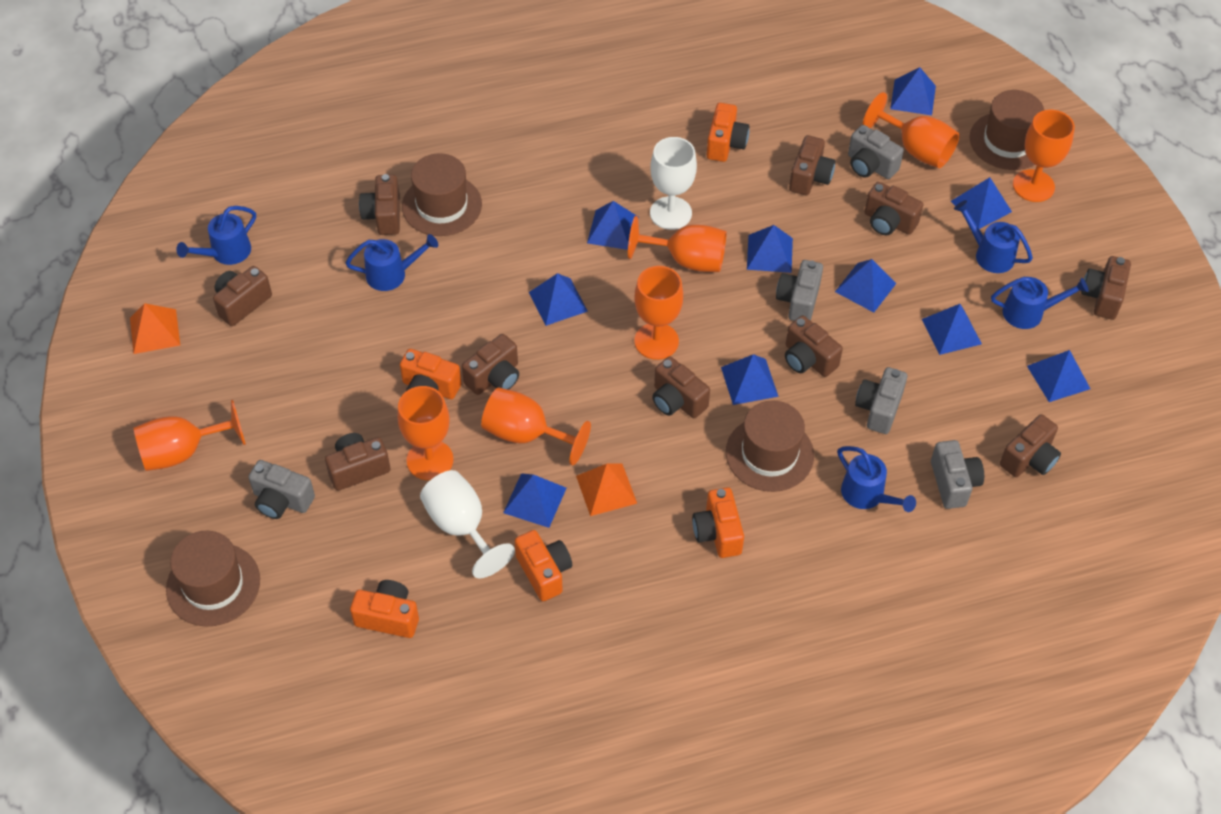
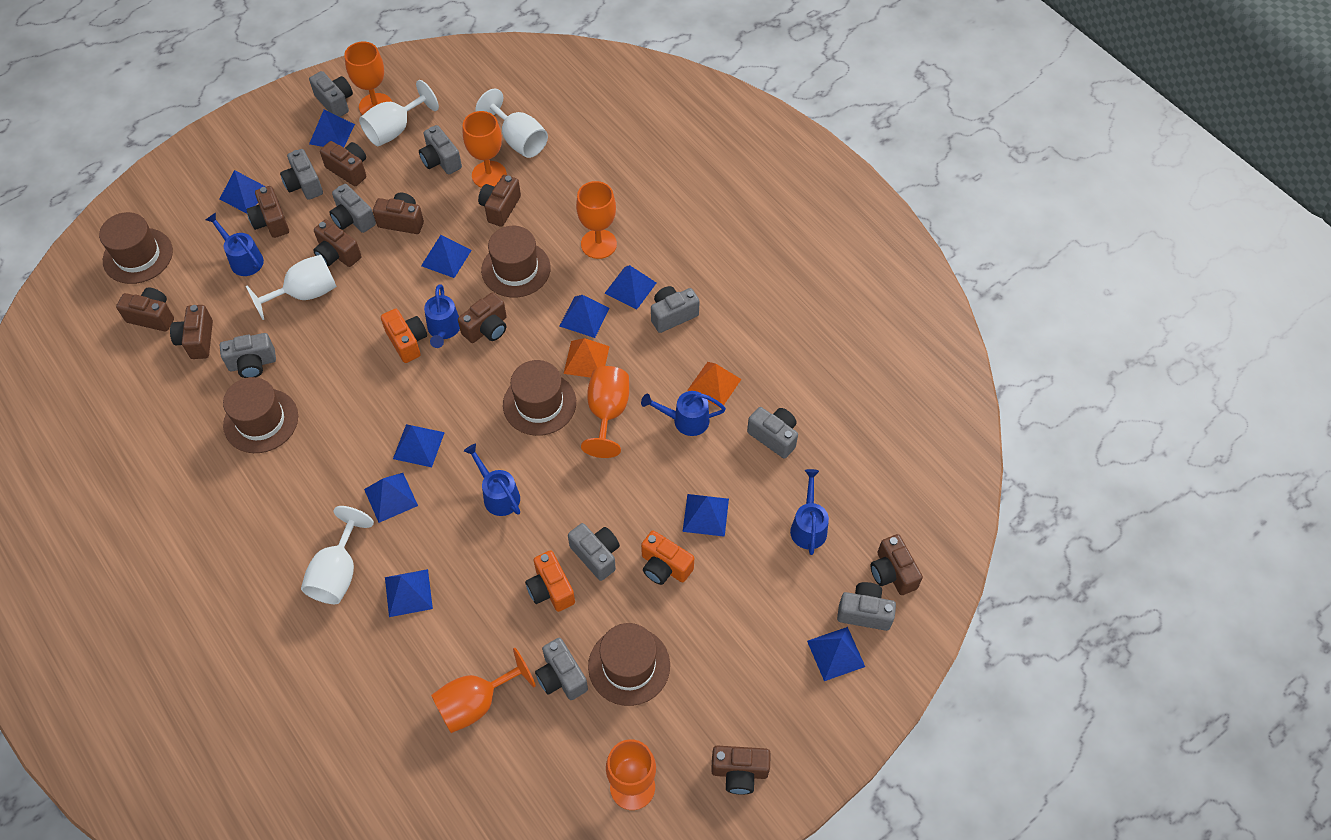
brown hat: [166,531,260,627] [402,153,482,236] [726,400,814,492] [970,90,1044,170] = 4 -> [99,212,173,284] [223,377,298,453] [481,226,551,297] [503,360,576,436] [588,623,670,706] = 5
grey camera: [248,460,315,519] [776,260,823,321] [848,125,904,179] [855,367,907,434] [931,440,984,509] = 5 -> [220,333,276,378] [280,149,323,200] [309,71,353,117] [329,184,376,233] [419,125,462,175] [535,638,588,700] [568,523,620,581] [651,286,700,333] [747,407,798,459] [837,582,896,631] = 10
orange camera: [350,580,419,638] [400,349,461,399] [515,530,572,601] [692,487,744,558] [707,103,749,162] = 5 -> [381,309,427,363] [525,550,575,612] [641,530,694,585] = 3
orange goblet: [134,400,246,471] [397,386,454,480] [481,388,591,465] [628,216,727,272] [634,266,683,360] [863,92,960,168] [1013,110,1075,202] = 7 -> [344,41,392,115] [431,648,536,733] [463,111,507,188] [576,181,617,259] [581,366,629,458] [606,739,656,810] = 6
white goblet: [420,470,515,578] [650,137,697,230] = 2 -> [246,255,337,320] [301,506,374,604] [359,80,439,146] [475,89,548,158] = 4

